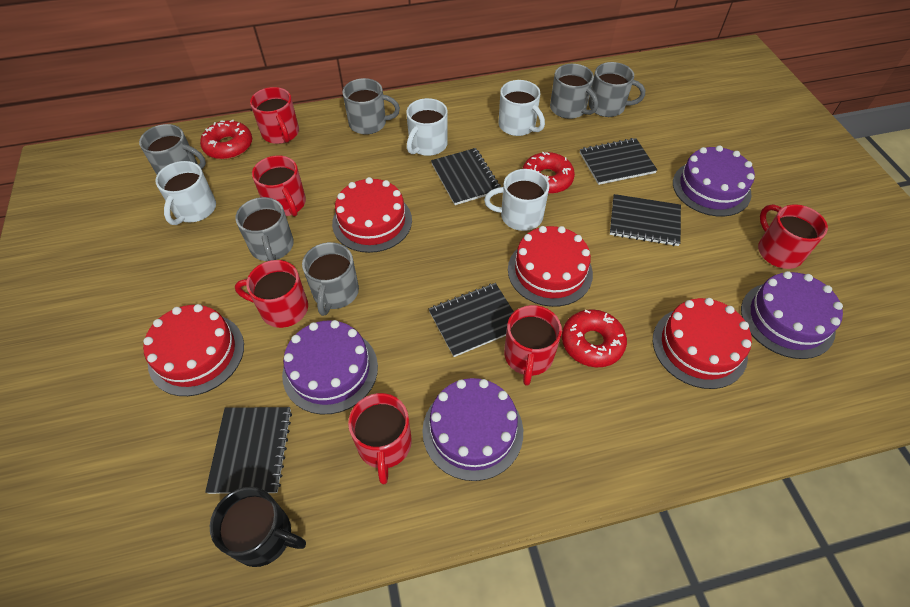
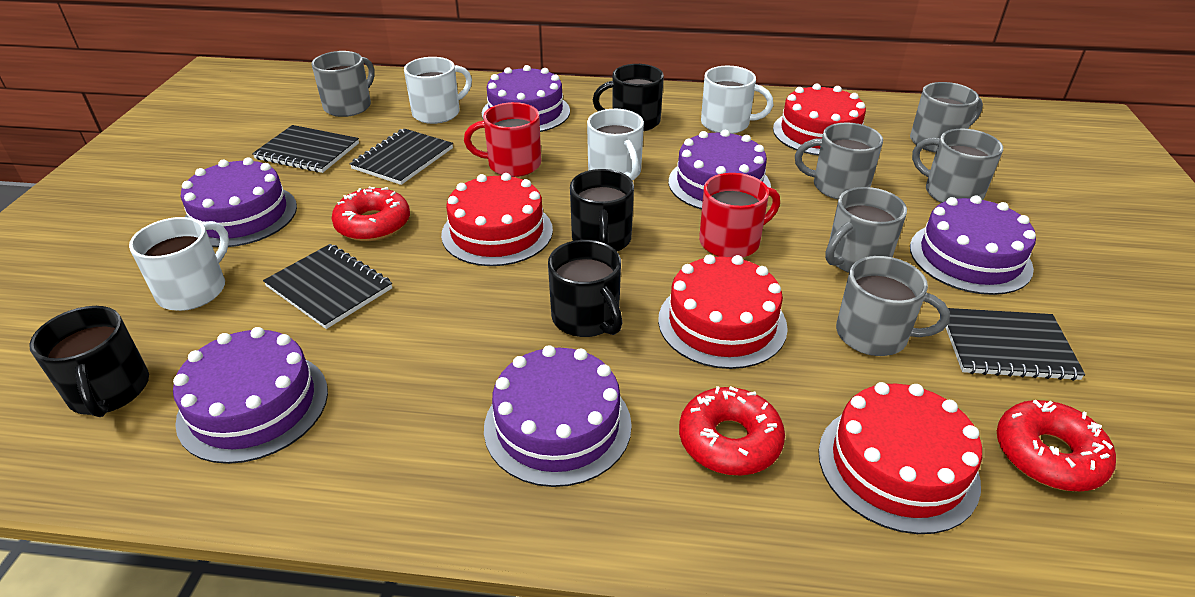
black mug: [210,487,306,567] = 1 -> [29,306,149,417] [548,240,622,337] [570,169,634,251] [593,64,664,131] = 4
black notebook: [205,407,292,494] [429,283,514,357] [431,148,501,205] [580,138,657,185] [610,194,681,246] = 5 -> [252,125,359,173] [263,244,392,329] [349,128,453,185] [946,308,1085,381] = 4
purple cake: [282,320,378,414] [422,378,523,481] [673,145,755,217] [741,271,843,359] = 4 -> [173,327,328,464] [181,158,297,247] [482,65,570,132] [484,345,632,487] [669,130,771,209] [910,195,1036,295] = 6
red mug: [235,260,308,328] [250,87,299,144] [252,155,306,217] [348,393,412,484] [504,305,562,386] [758,204,828,269] = 6 -> [464,102,541,177] [699,173,780,258] = 2

